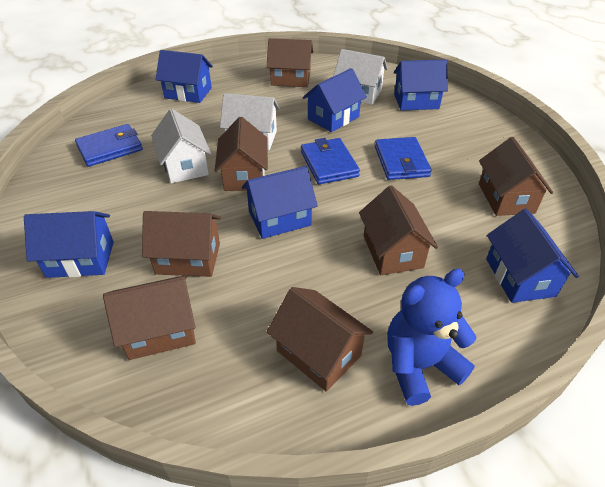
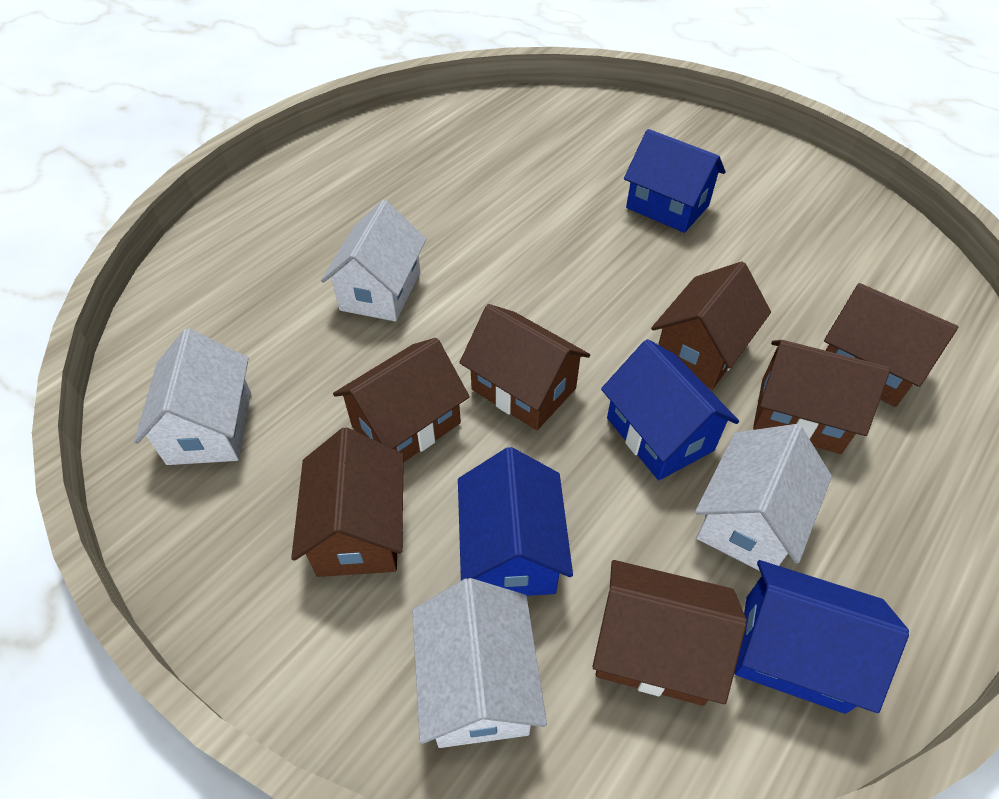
blue house: [24,211,114,278] [156,50,213,103] [242,166,318,239] [303,68,367,132] [394,59,448,111] [486,209,579,303] = 6 -> [458,447,573,596] [601,339,739,480] [624,129,726,233] [734,560,909,714] = 4
blue teddy bear: [387,269,477,406] = 1 -> none = 0
blue wallet: [75,124,143,167] [301,138,360,184] [375,137,432,180] = 3 -> none = 0
white house: [151,109,211,183] [220,93,280,151] [333,49,388,105] = 3 -> [134,329,251,465] [321,200,426,322] [412,578,547,748] [695,424,832,571] = 4

